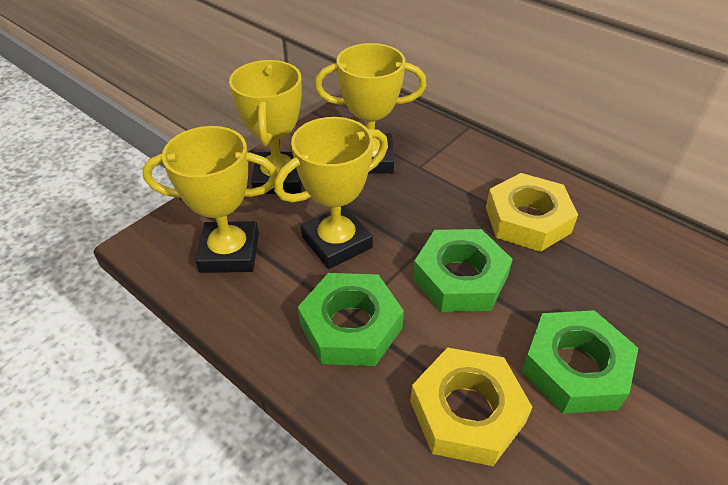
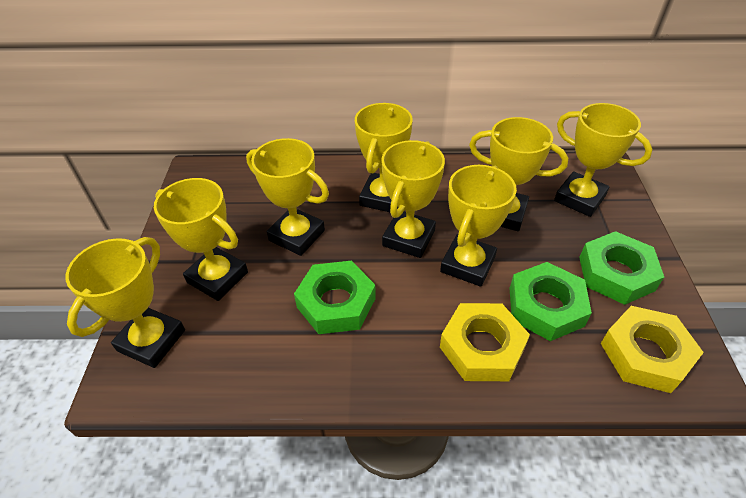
yellow trophy: [142,126,278,273] [229,60,302,194] [274,117,388,269] [315,43,427,174] = 4 -> [65,237,185,368] [154,178,248,301] [246,138,329,256] [355,103,413,212] [381,140,445,258] [440,165,517,287] [469,117,568,231] [554,103,652,217] = 8

